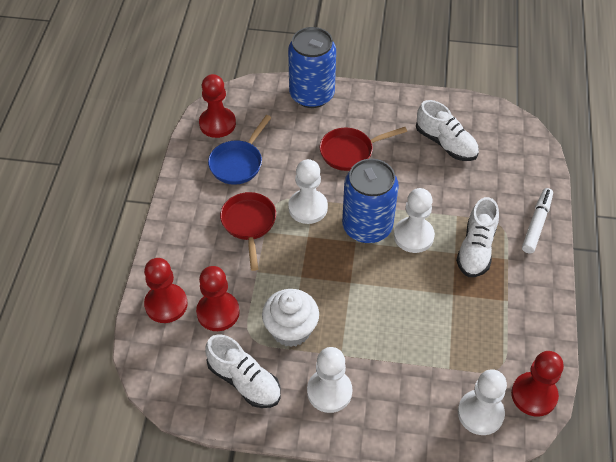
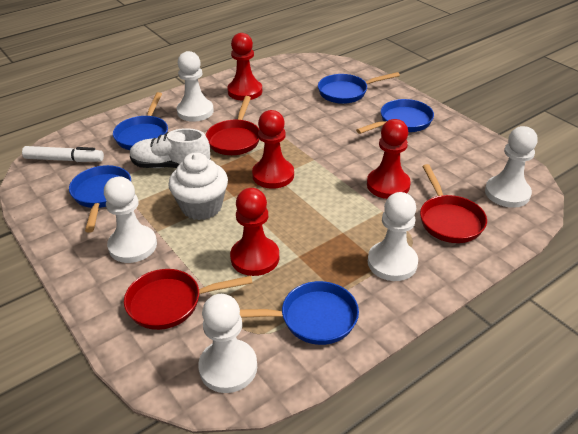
blue can: [288,27,336,108] [342,159,399,243] = 2 -> none = 0
blue pan: [208,115,272,185] = 1 -> [69,165,131,233] [113,92,168,150] [240,281,359,345] [318,72,400,104] [356,99,434,134] = 5
red pan: [220,192,276,271] [320,127,407,171] = 2 -> [124,269,252,330] [206,96,260,155] [420,164,487,243] = 3
white pawn: [288,159,328,224] [307,347,352,413] [394,188,435,253] [458,369,507,435] = 4 -> [104,176,157,263] [176,51,214,122] [198,294,257,393] [368,192,418,281] [485,126,538,208] = 5
white shoe: [205,334,281,408] [416,100,479,161] [456,197,499,277] = 3 -> [130,128,211,168] = 1

